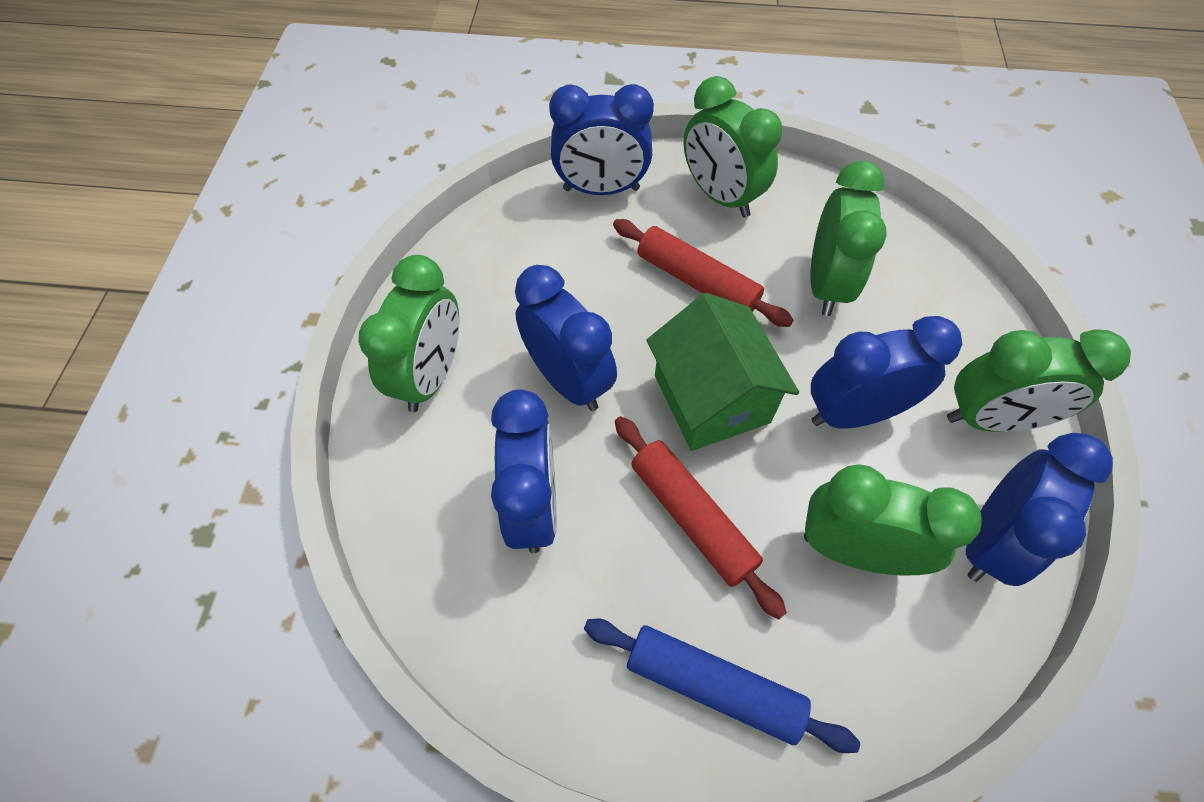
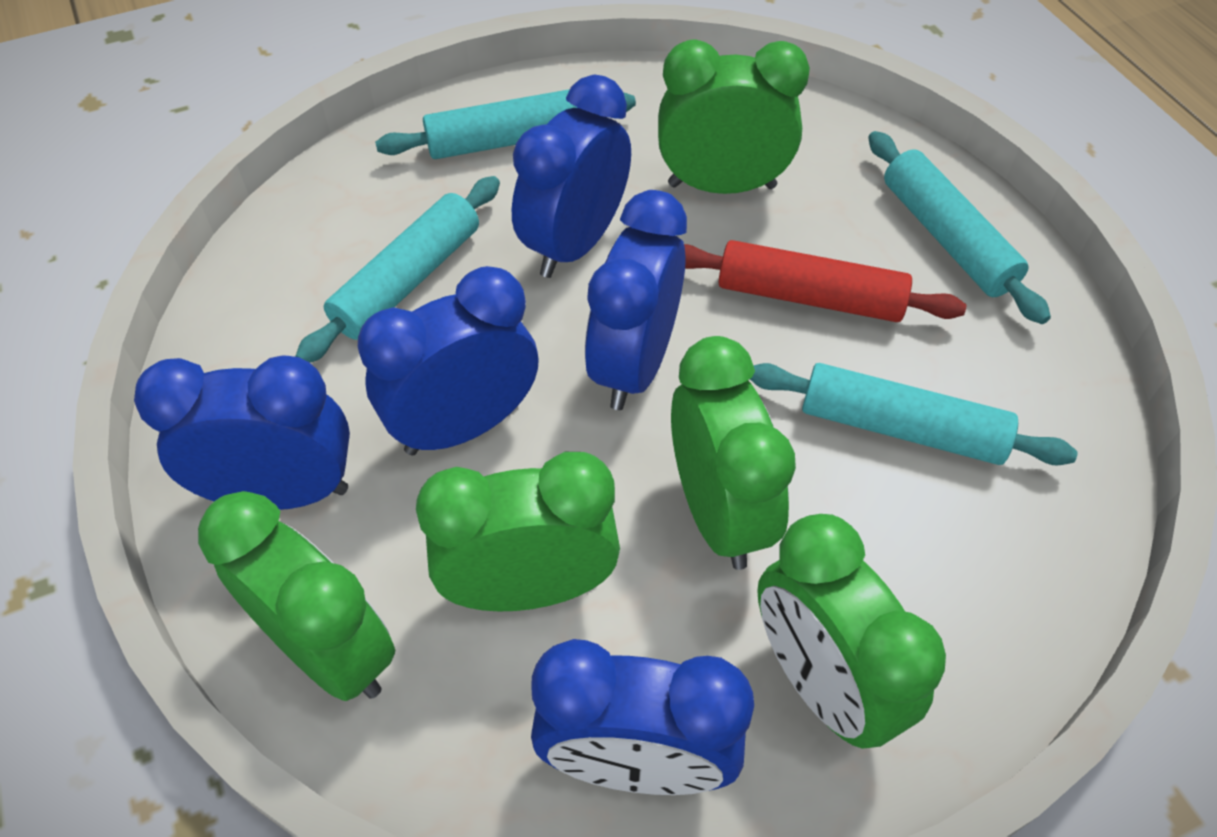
blue rolling pin: [584,619,860,753] = 1 -> none = 0
green house: [647,293,799,451] = 1 -> none = 0
red rolling pin: [613,219,794,327] [615,416,787,619] = 2 -> [684,240,967,322] = 1
turquoise rolling pin: none = 0 -> [295,176,500,362] [375,89,636,159] [750,363,1078,466] [868,131,1051,324] = 4

